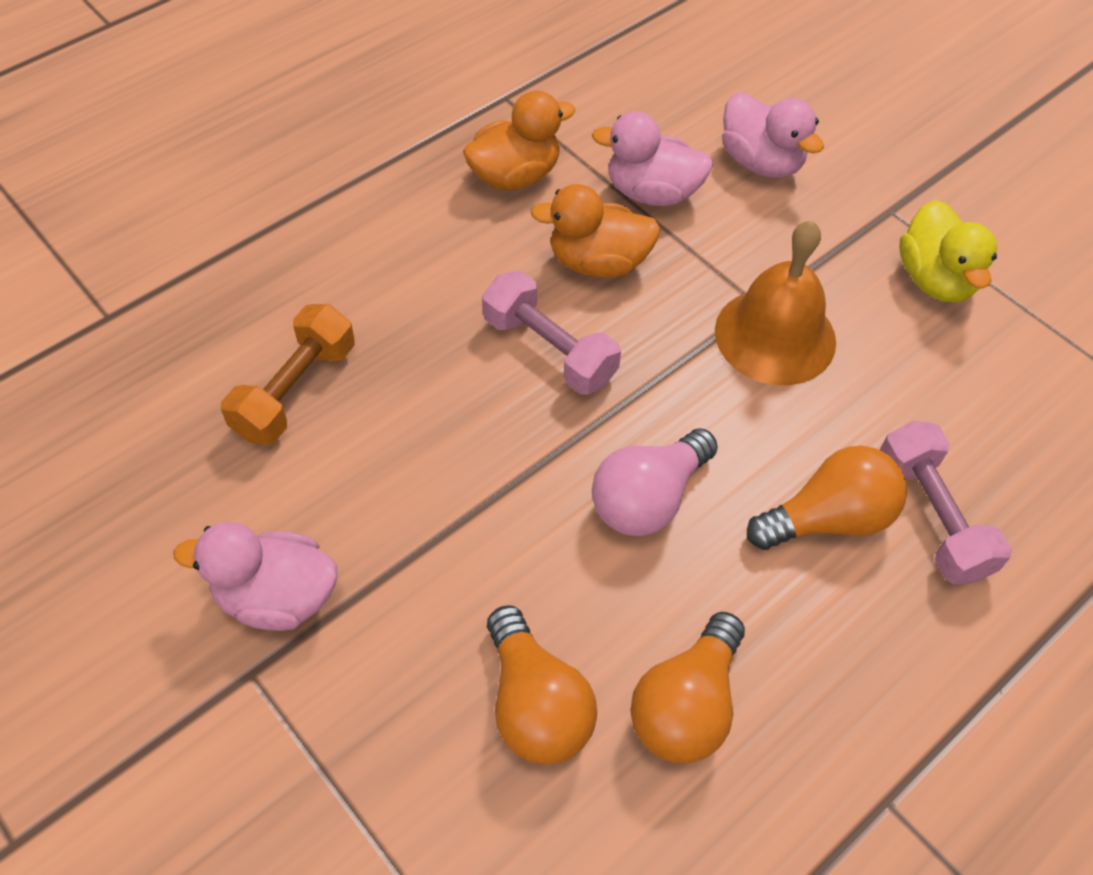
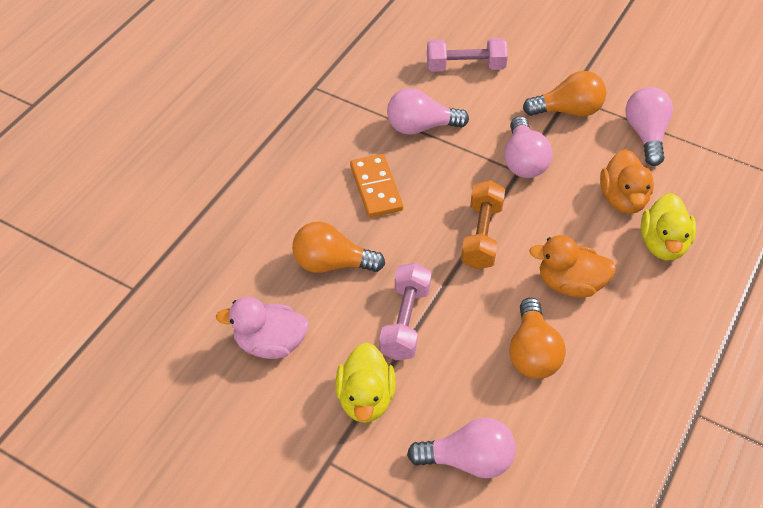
orange bell: [715,220,836,385] = 1 -> none = 0
orange domino: none = 0 -> [350,154,403,218] = 1
pink duck: [173,522,337,631] [592,111,714,206] [722,93,824,178] = 3 -> [216,297,309,359] = 1
pink light bulb: [592,428,718,536] = 1 -> [387,88,469,135] [407,418,516,478] [504,116,552,178] [625,87,673,166] = 4
yellow duck: [899,200,997,302] = 1 -> [335,342,396,423] [641,193,696,260] = 2

